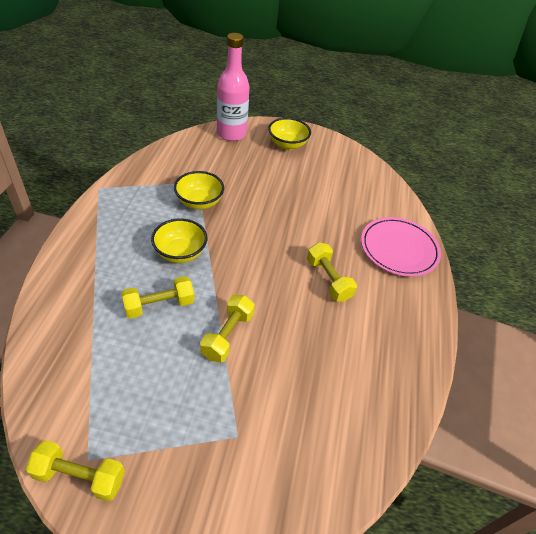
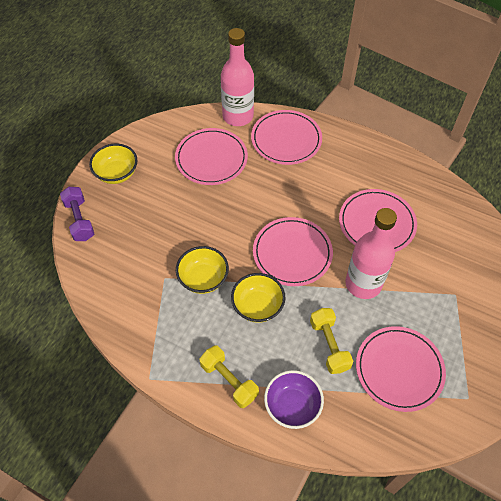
pink bottle: [217,33,250,141] = 1 -> [221,28,254,126] [345,208,397,299] = 2
pink plate: [361,217,441,277] = 1 -> [175,128,248,185] [251,110,322,165] [253,217,333,286] [339,189,417,252] [356,326,446,412] = 5
purple bowl: none = 0 -> [264,370,324,429] = 1
purple dumbbell: none = 0 -> [60,187,94,241] = 1
yellow dumbbell: [26,440,125,501] [121,276,194,319] [200,295,255,363] [307,242,357,302] = 4 -> [199,345,259,408] [310,308,353,374] = 2

